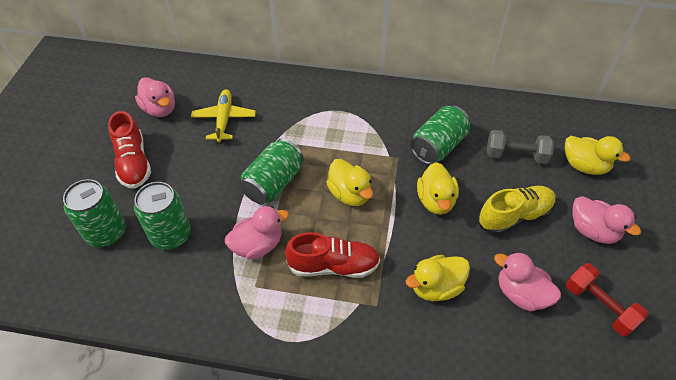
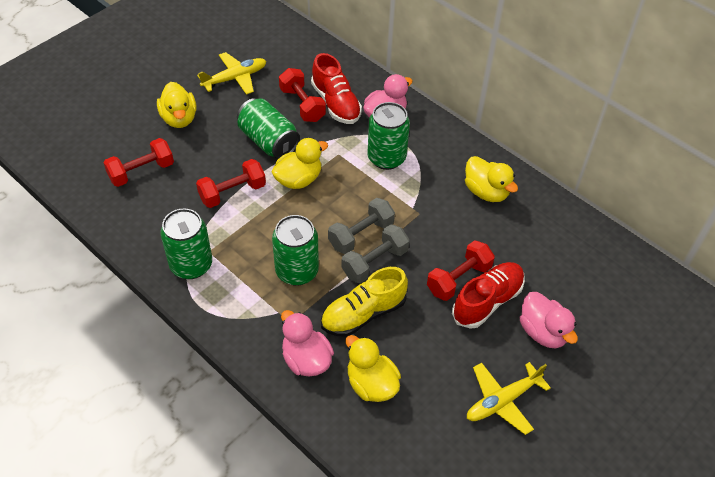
grey dumbbell: [487,130,554,164] = 1 -> [328,198,395,254] [342,224,409,283] = 2
pink duck: [135,77,175,117] [225,206,289,260] [494,252,561,312] [572,196,641,244] = 4 -> [281,310,334,377] [363,74,413,118] [520,292,578,348] = 3
red dumbbell: [566,263,648,337] = 1 -> [103,138,174,187] [196,159,266,208] [279,68,326,122] [427,240,495,301] = 4
yellow plane: [191,89,256,143] = 1 -> [197,52,266,95] [467,362,551,435] = 2

